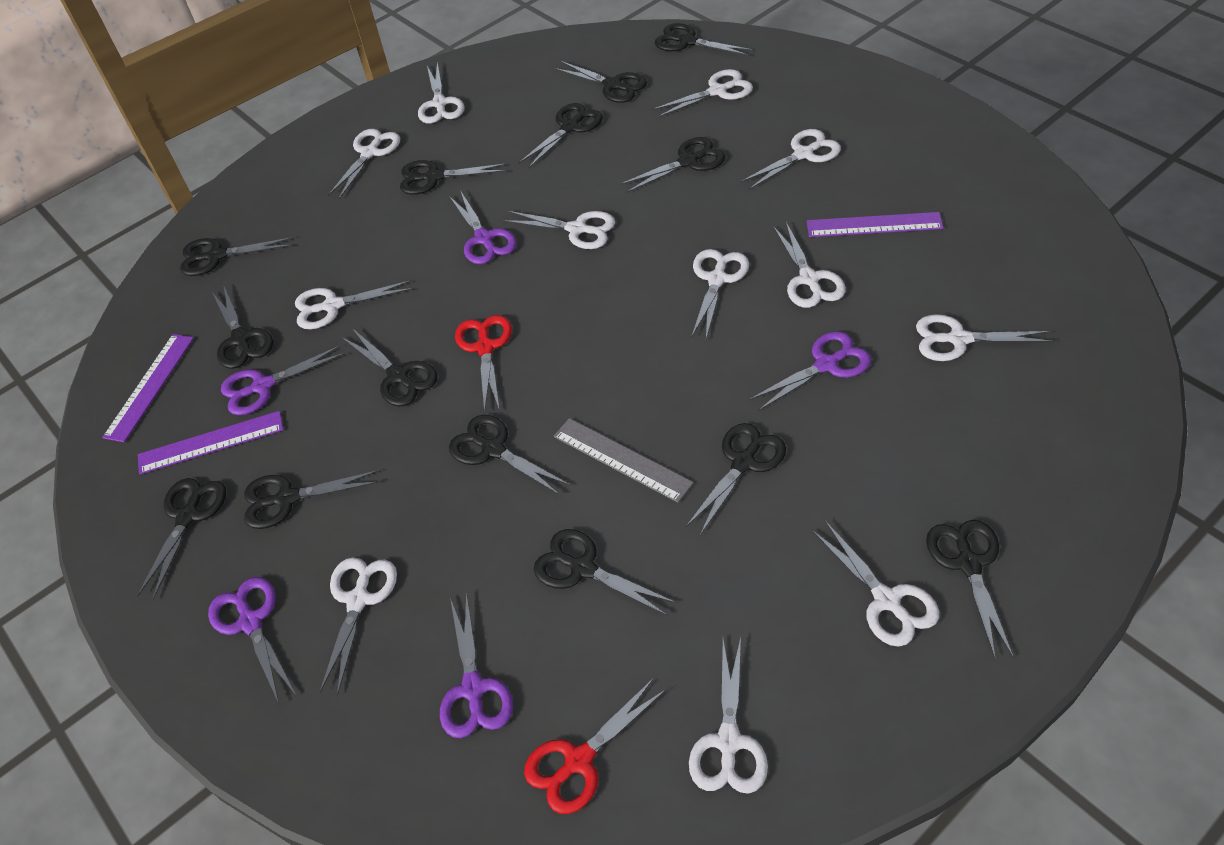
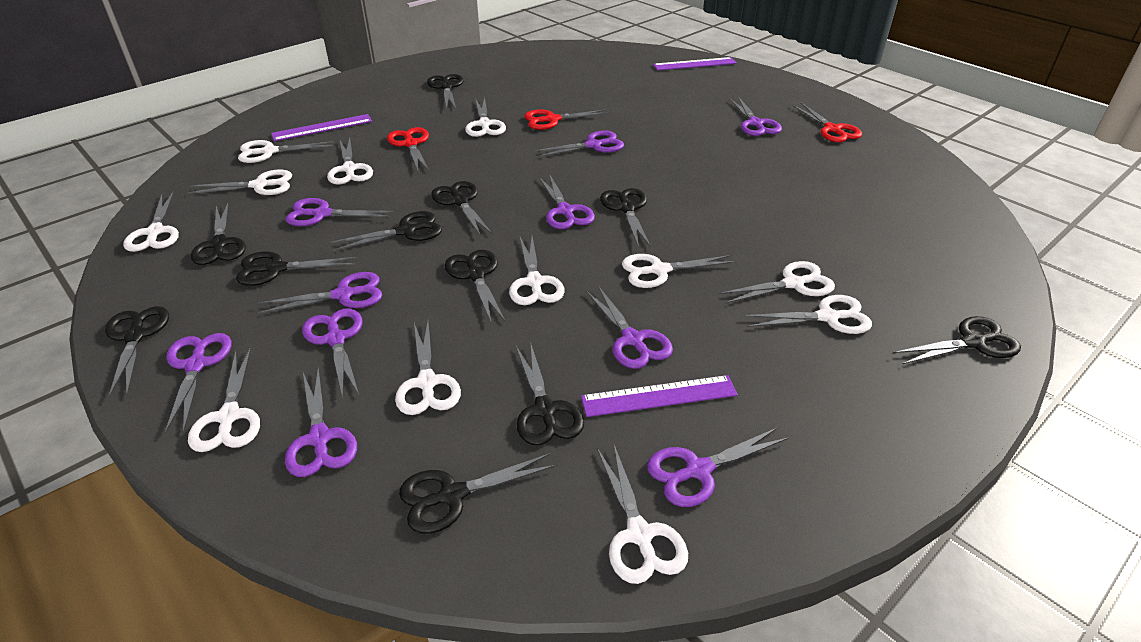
black scissors: [137,478,226,600] [180,237,293,276] [212,287,273,369] [244,470,379,529] [342,328,438,407] [400,160,507,195] [449,415,570,495] [519,103,603,169] [534,529,676,616] [554,61,647,103] [620,137,725,193] [655,23,753,55] [686,423,786,535] [926,520,1014,658] = 14 -> [105,306,169,397] [190,203,246,265] [236,252,357,286] [330,211,442,251] [399,453,557,534] [427,74,464,109] [431,181,492,236] [445,250,505,322] [516,342,584,445] [600,188,651,247] [893,316,1021,364] = 11
grey ruler: [554,418,694,503] = 1 -> none = 0
purple scissors: [208,577,296,703] [221,345,345,415] [440,592,513,738] [449,190,517,264] [749,331,871,411] = 5 -> [165,333,232,434] [257,272,382,314] [285,367,357,477] [286,198,394,226] [302,309,363,398] [533,130,624,158] [539,174,595,229] [586,286,673,369] [647,427,790,507] [729,97,782,136] = 10
red scissors: [455,315,512,412] [524,678,667,814] = 2 -> [387,127,429,171] [524,109,610,130] [792,102,862,142] = 3

